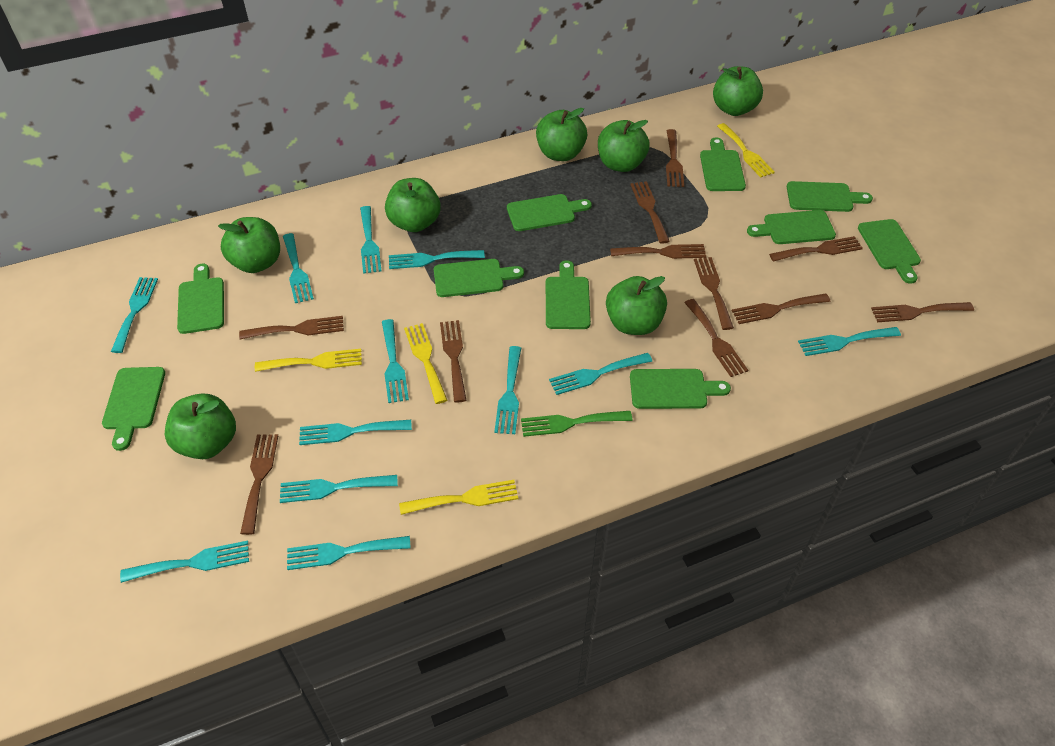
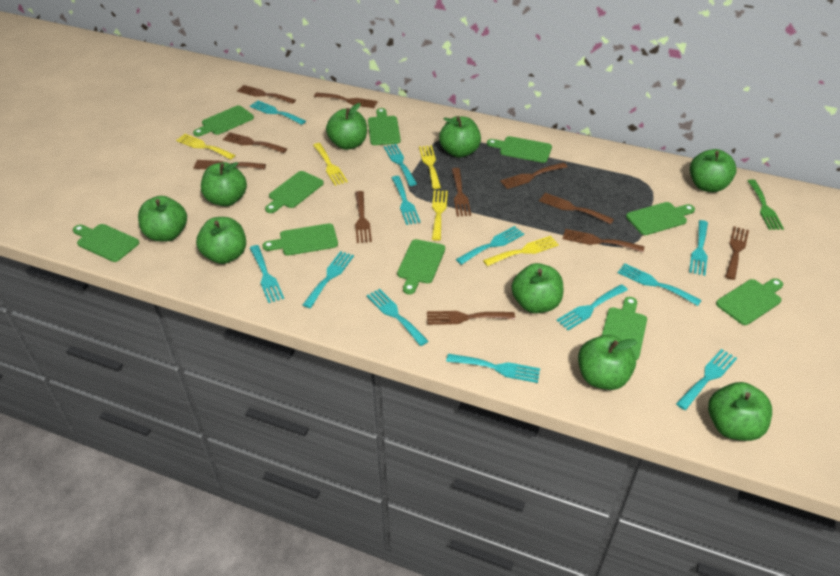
green apple: [165,394,236,459] [218,217,280,273] [385,178,441,232] [536,108,587,161] [598,120,650,172] [606,276,667,335] [713,66,763,116] = 7 -> [138,196,187,242] [196,217,246,264] [201,162,247,206] [326,103,367,150] [439,116,481,158] [511,263,563,313] [578,335,637,390] [690,149,736,192] [708,382,772,441] = 9
yellow fork: [255,349,362,372] [399,480,518,515] [404,323,447,404] [717,123,775,178] = 4 -> [176,134,235,159] [313,143,348,186] [419,145,441,189] [432,190,448,241] [483,236,559,266] = 5

